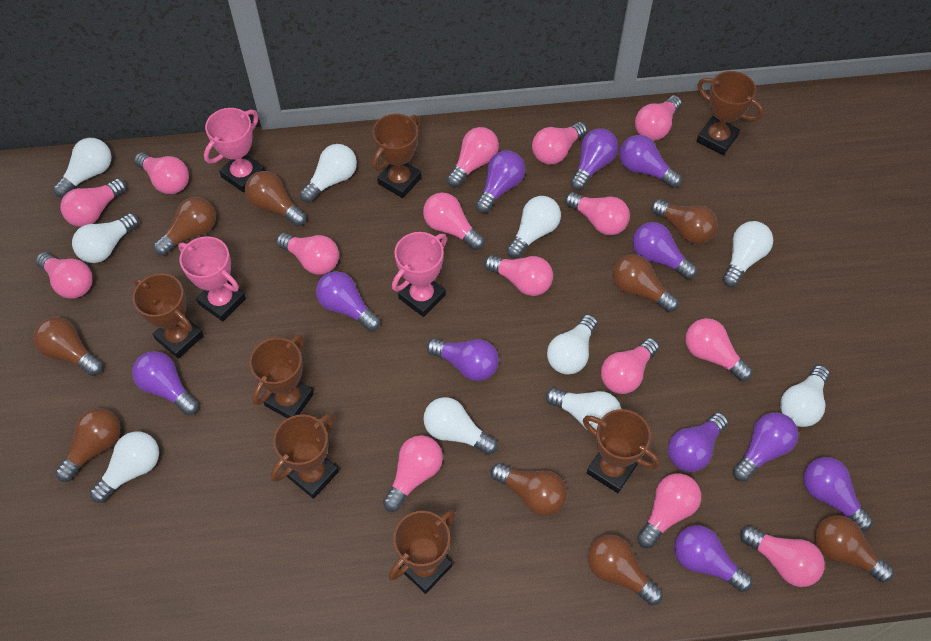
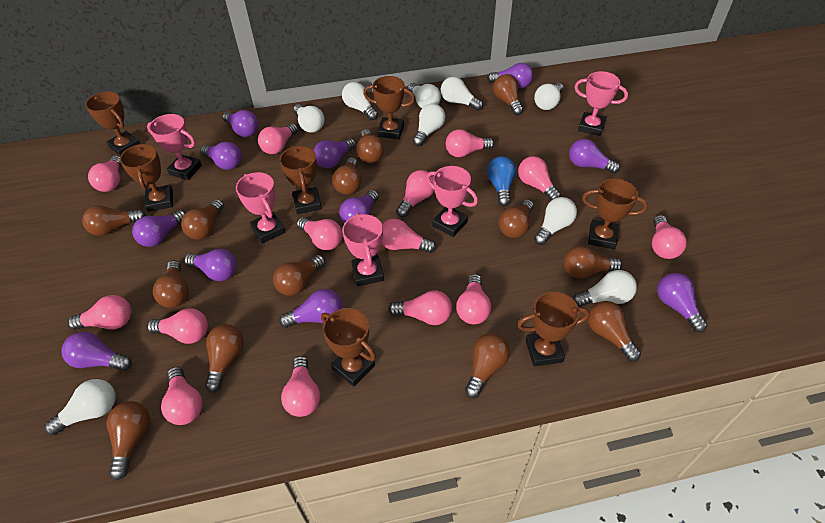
blue light bulb: none = 0 -> [487,156,516,206] = 1
brown light bulb: [33,317,103,376] [55,408,121,482] [153,197,216,255] [245,171,306,226] [490,463,567,516] [587,534,663,605] [613,254,679,312] [651,199,718,244] [815,515,894,583] = 9 -> [82,205,146,236] [106,401,150,480] [153,260,189,308] [181,199,224,239] [205,324,244,393] [273,255,325,296] [332,157,362,195] [357,129,385,163] [465,333,510,398] [493,74,523,115] [498,200,534,238] [563,246,622,279] [588,301,641,362] = 13
pink light bulb: [36,252,93,299] [60,179,126,227] [134,152,189,194] [276,233,339,275] [383,435,443,512] [423,192,484,250] [447,127,499,187] [484,255,553,296] [532,122,587,165] [565,192,630,235] [601,338,659,394] [635,95,682,141] [637,473,701,548] [685,318,753,381] [740,526,825,587] = 15 -> [68,295,132,330] [88,155,122,192] [147,308,208,344] [161,367,203,425] [258,123,298,154] [281,356,320,417] [297,217,343,250] [382,219,436,253] [388,290,452,325] [396,170,435,217] [446,129,494,157] [456,274,491,324] [518,156,561,201] [652,215,687,259] = 14
pink trophy: [178,236,246,322] [204,108,265,192] [392,232,447,317] = 3 -> [147,114,202,180] [236,172,286,243] [342,213,384,286] [426,166,478,237] [574,71,628,136] = 5
white light bulb: [53,138,112,197] [72,213,139,263] [90,432,159,503] [300,144,357,203] [423,397,498,455] [507,196,561,259] [546,388,621,430] [547,315,597,375] [722,221,773,287] [780,365,829,427] = 10 -> [44,379,116,435] [294,104,325,133] [342,82,378,120] [408,83,441,108] [413,104,445,146] [441,77,483,111] [534,82,563,110] [534,197,577,245] [573,270,637,307] = 9

